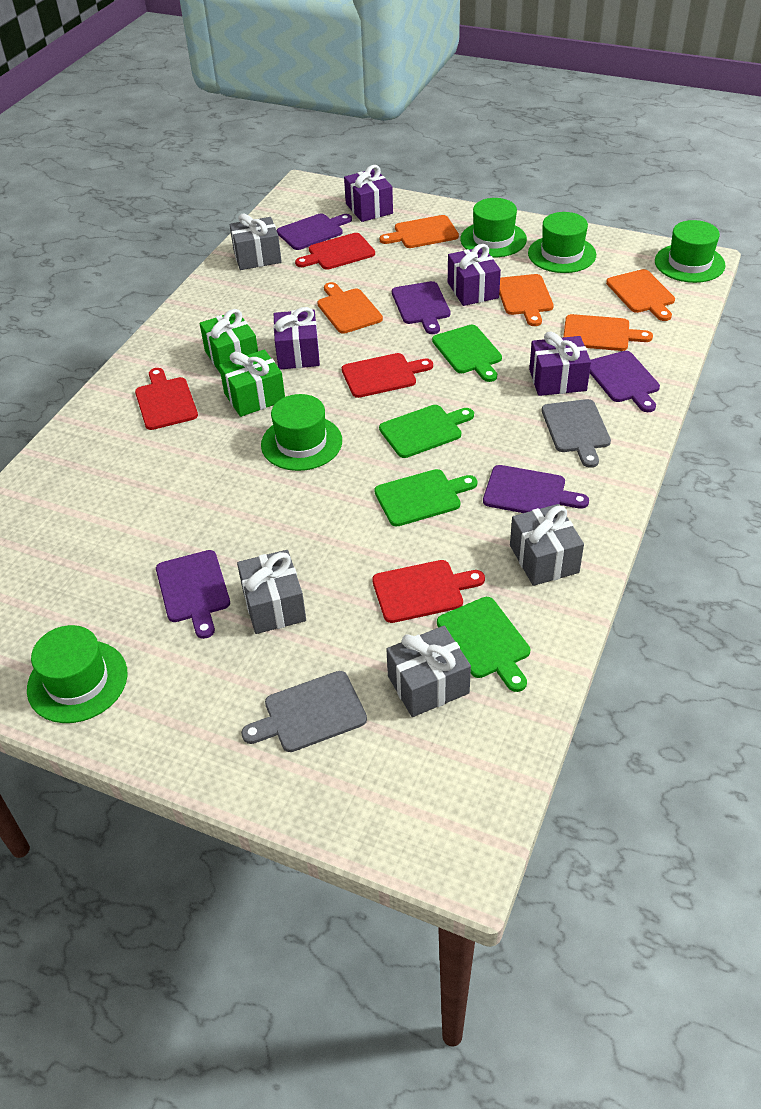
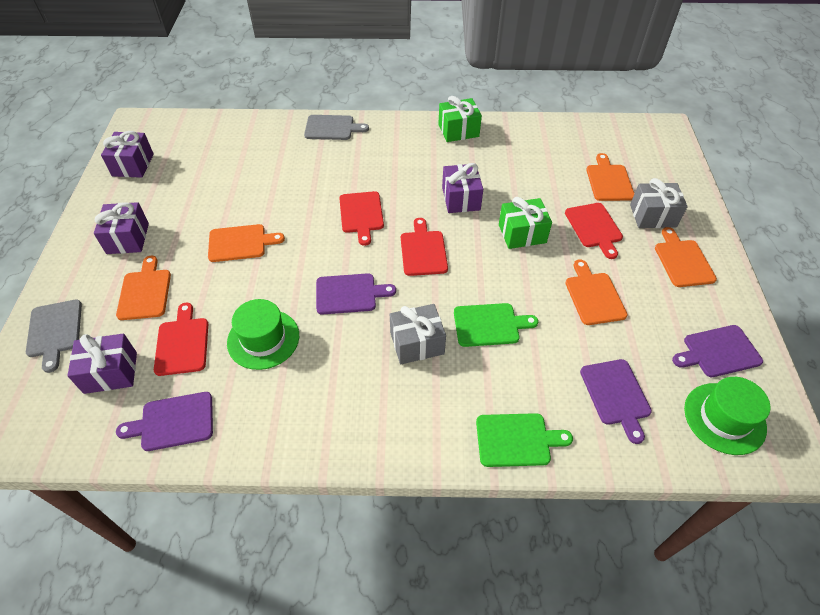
green cutting board: [374,469,477,526] [379,405,474,458] [432,325,502,382] [437,597,530,692] = 4 -> [454,303,538,347] [476,413,573,467] = 2
green hat: [27,625,128,723] [261,394,342,471] [460,198,527,257] [528,212,596,273] [655,220,725,283] = 5 -> [227,299,299,370] [684,377,770,455] = 2
grey gift: [230,213,282,270] [237,550,306,634] [386,626,471,717] [510,504,584,586] = 4 -> [390,304,446,364] [630,178,688,228] = 2
purple cutting board: [156,550,230,639] [277,213,352,250] [392,281,451,334] [483,465,589,513] [590,351,660,412] = 5 -> [116,392,213,451] [316,273,396,315] [580,359,652,444] [672,325,763,377] = 4

